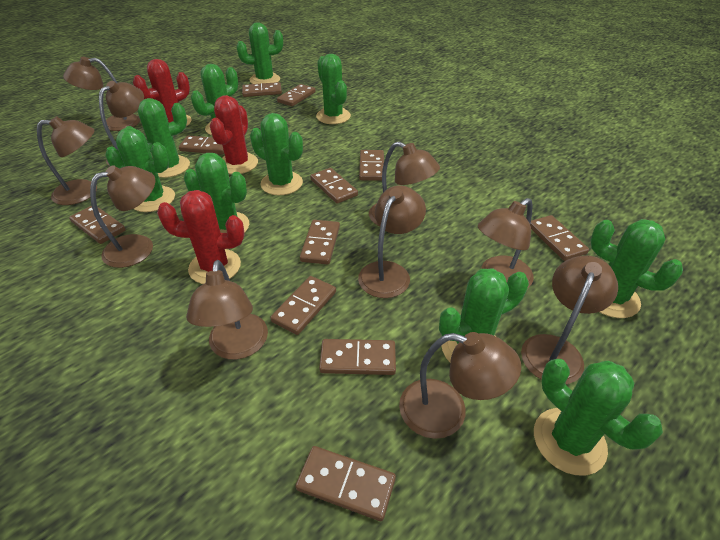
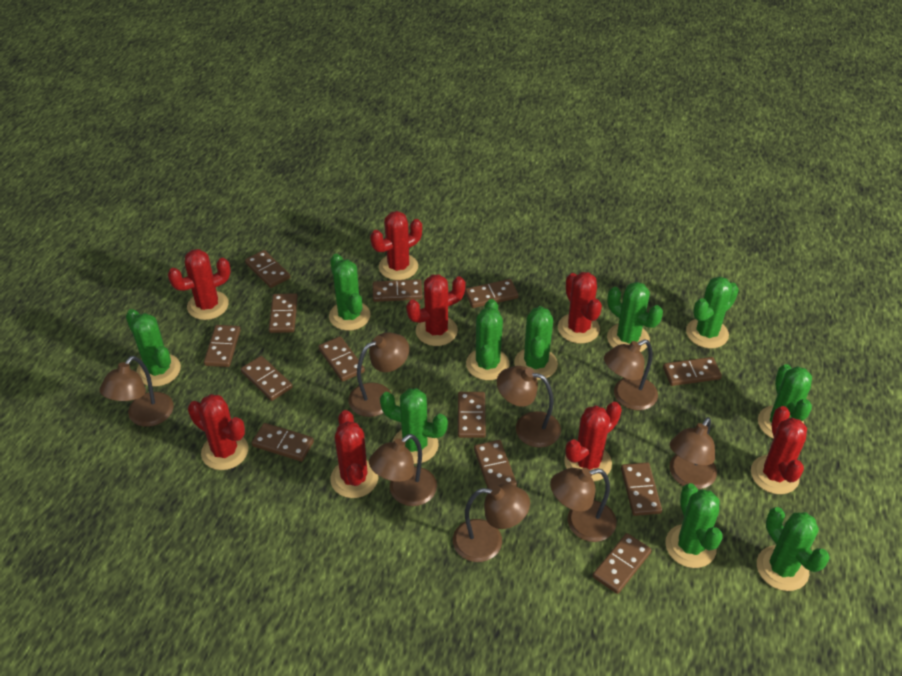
brown domino: [69,206,126,244] [179,136,224,155] [242,82,282,97] [270,276,336,335] [277,84,315,106] [296,446,396,521] [300,220,340,265] [310,168,358,204] [319,339,396,375] [359,150,384,181] [530,215,589,261] = 11 -> [204,325,241,367] [241,356,293,401] [245,250,290,288] [252,423,314,461] [269,293,298,333] [318,336,365,382] [373,279,422,302] [458,392,486,438] [465,279,519,308] [474,440,517,489] [593,533,651,594] [621,463,662,516] [663,357,722,386] = 13
brown lamp: [37,116,97,205] [63,57,140,131] [90,165,155,268] [99,81,144,166] [186,260,268,360] [358,185,426,298] [369,141,440,226] [399,332,521,439] [478,198,534,288] [521,255,618,384] = 10 -> [100,356,174,427] [348,332,409,417] [369,434,437,506] [453,484,530,562] [497,366,561,448] [550,468,616,542] [604,339,658,410] [670,417,717,489] = 8
red cactus: [133,59,192,126] [157,190,245,284] [210,95,258,174] = 3 -> [168,249,231,320] [188,394,248,470] [330,410,378,498] [370,211,422,280] [406,274,466,346] [558,272,602,344] [564,402,622,482] [751,406,807,494] = 8

